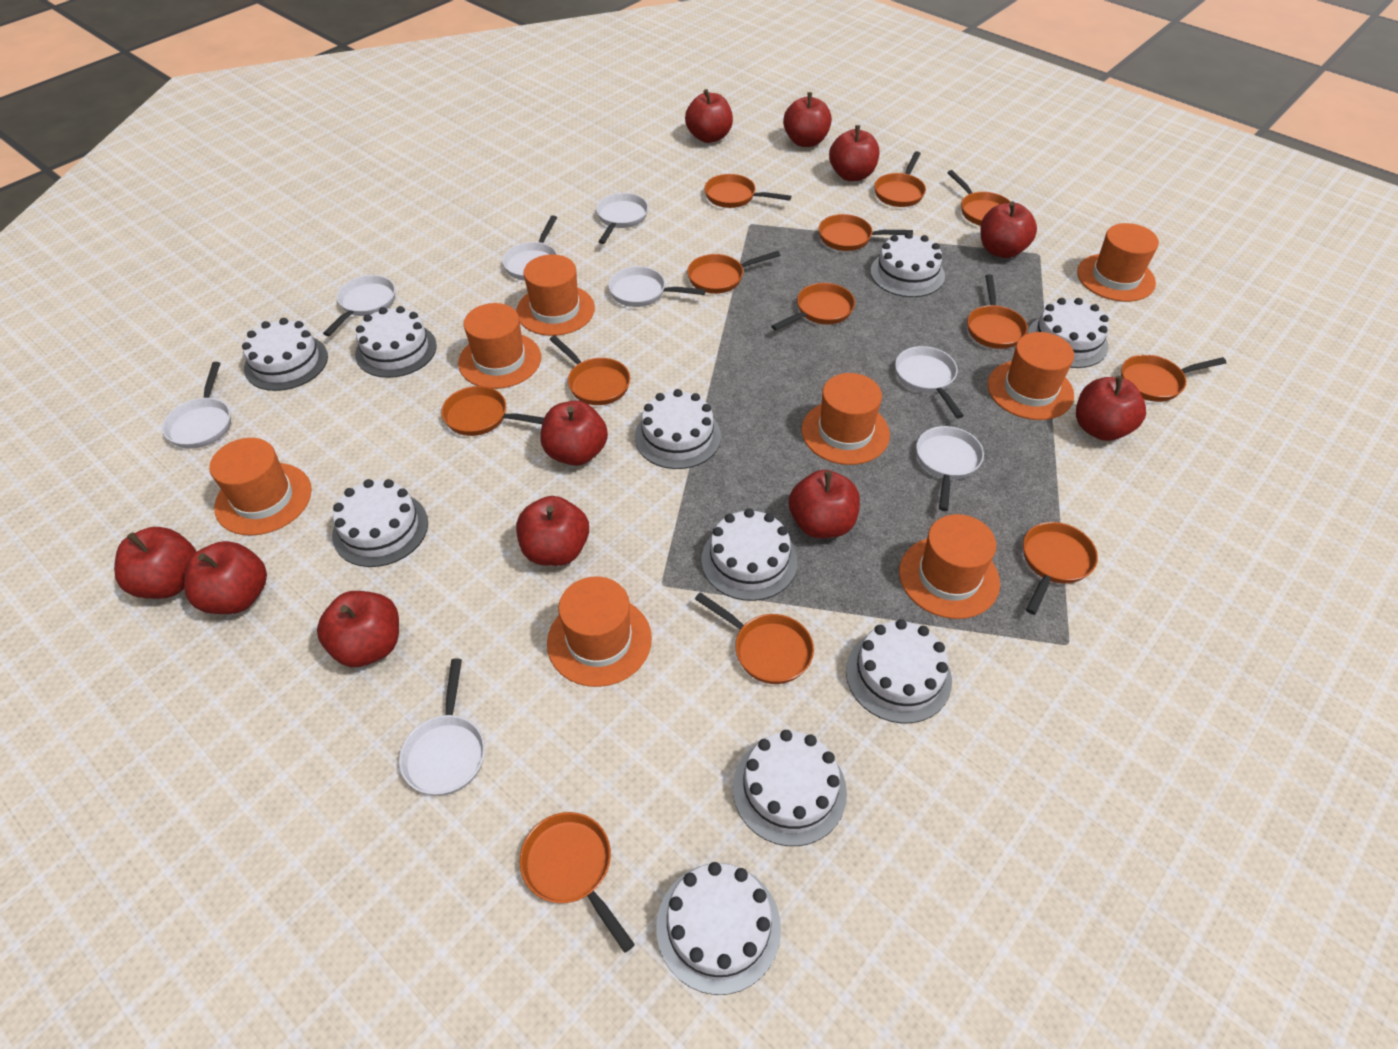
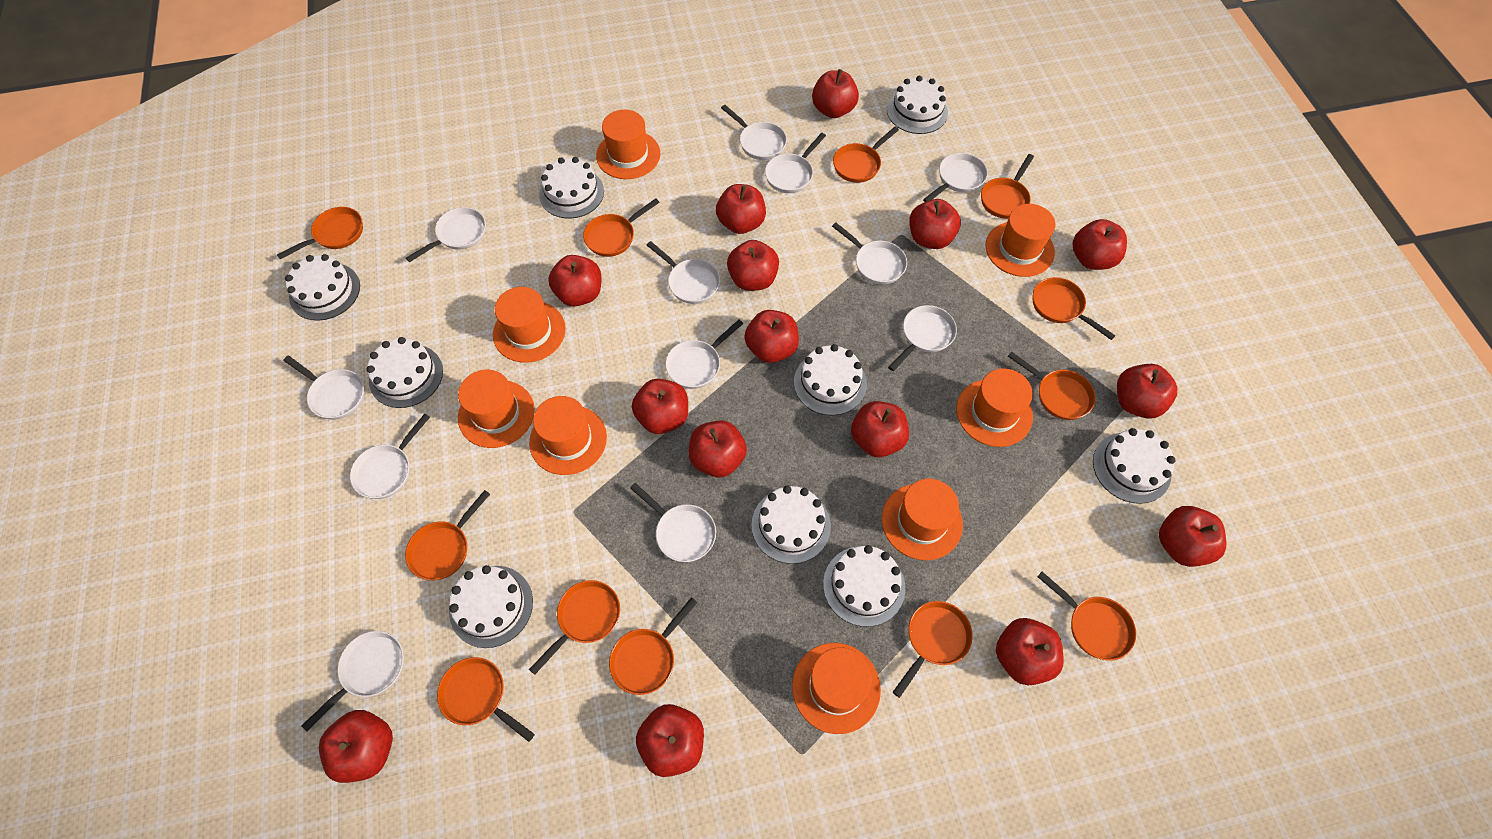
orange pan: [441,386,544,436] [520,812,635,953] [549,336,630,405] [687,251,780,294] [695,592,814,684] [704,174,791,208] [771,283,855,331] [819,214,913,251] [874,151,926,207] [947,170,1011,226] [967,274,1028,349] [1023,522,1098,615] [1121,354,1226,402] = 13 -> [277,207,363,259] [405,490,490,580] [437,657,535,742] [529,580,620,675] [583,198,660,257] [609,597,698,695] [833,127,899,183] [893,601,973,698] [981,154,1034,219] [1008,351,1096,420] [1033,277,1115,340] [1038,572,1136,661] = 12
red apple: [114,527,196,599] [184,541,267,614] [317,591,399,667] [516,496,589,566] [541,400,608,466] [685,89,733,143] [783,92,832,147] [789,470,860,538] [829,125,879,181] [980,201,1037,258] [1076,376,1146,441] = 11 -> [319,710,393,783] [548,255,601,306] [632,379,688,434] [636,704,704,777] [689,420,747,478] [716,184,766,234] [727,240,779,291] [744,310,799,363] [812,69,859,118] [851,401,909,457] [909,199,961,249] [996,618,1064,685] [1072,219,1127,270] [1117,364,1178,419] [1159,506,1226,567] = 15
white cake: [242,318,328,391] [332,479,428,567] [355,306,437,378] [635,389,721,469] [656,862,781,995] [701,508,797,601] [733,730,847,846] [846,619,952,724] [870,232,945,297] [1027,298,1109,368] = 10 -> [285,254,360,321] [367,337,443,408] [449,565,533,648] [539,157,604,218] [751,485,831,564] [794,344,867,416] [823,545,905,627] [887,76,948,134] [1093,428,1175,504] = 9
white pan: [162,362,231,449] [323,275,395,336] [399,659,485,796] [502,215,558,280] [596,193,648,244] [608,266,706,307] [895,346,964,418] [916,426,984,511] = 8 -> [283,356,364,420] [301,631,404,731] [350,414,430,499] [406,207,486,262] [630,483,716,562] [647,241,720,304] [665,320,743,389] [721,105,787,160] [765,133,826,193] [832,223,907,285] [888,305,957,371] [923,153,988,202] = 12

